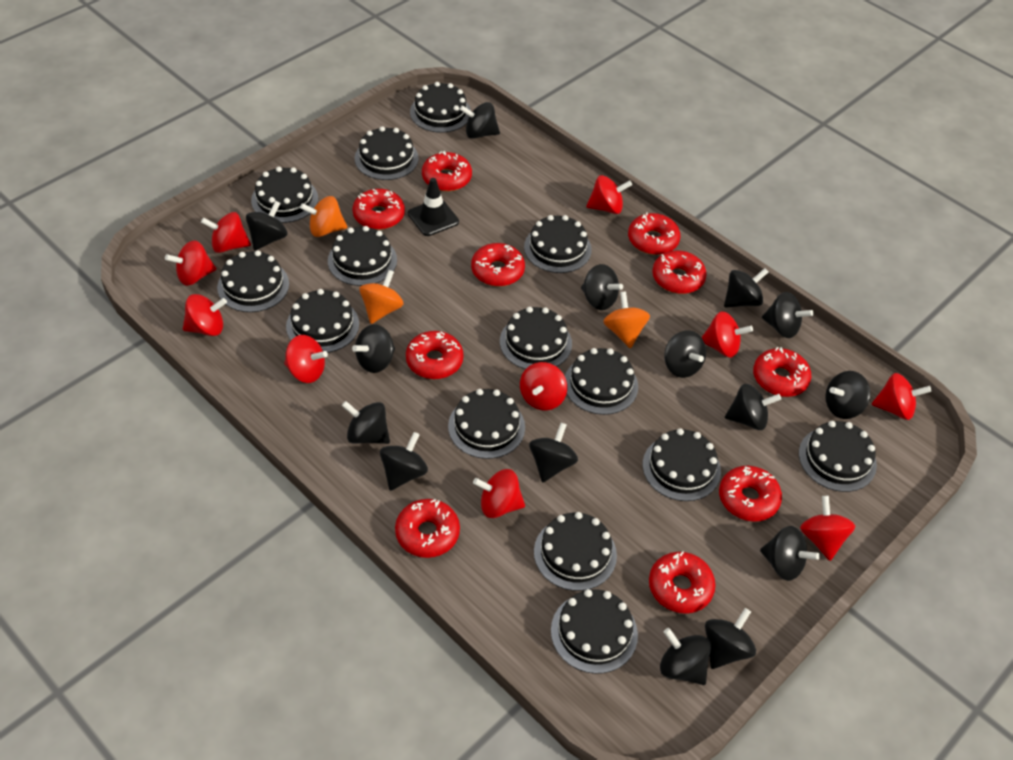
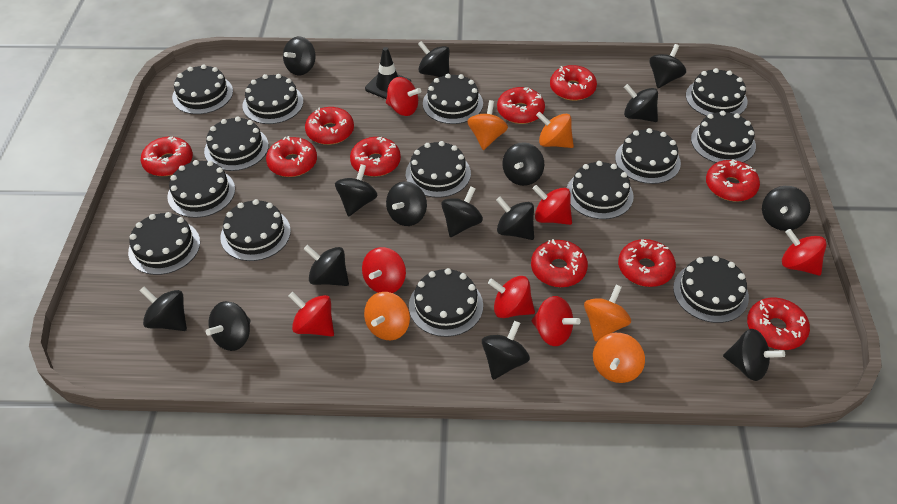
orange spinning top: [300,196,347,237] [359,270,403,324] [603,291,650,348] = 3 -> [364,292,410,340] [467,100,508,150] [536,112,574,148] [584,285,631,342] [593,333,645,383] = 5
red spinning top: [165,240,216,286] [183,294,227,336] [201,212,251,253] [284,335,328,383] [473,469,525,518] [520,362,567,411] [586,175,632,214] [702,311,753,358] [800,496,855,561] [872,373,932,420] = 10 -> [289,292,334,337] [362,247,406,293] [386,77,421,116] [488,276,535,318] [532,185,572,225] [532,296,581,346] [782,229,827,276] = 7

